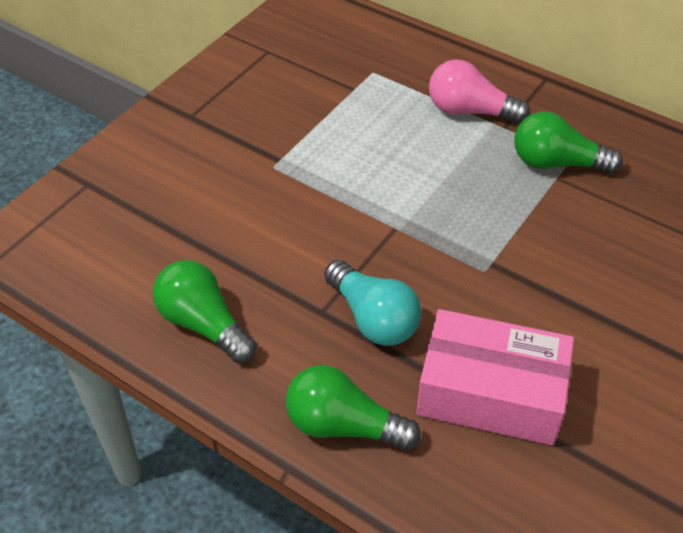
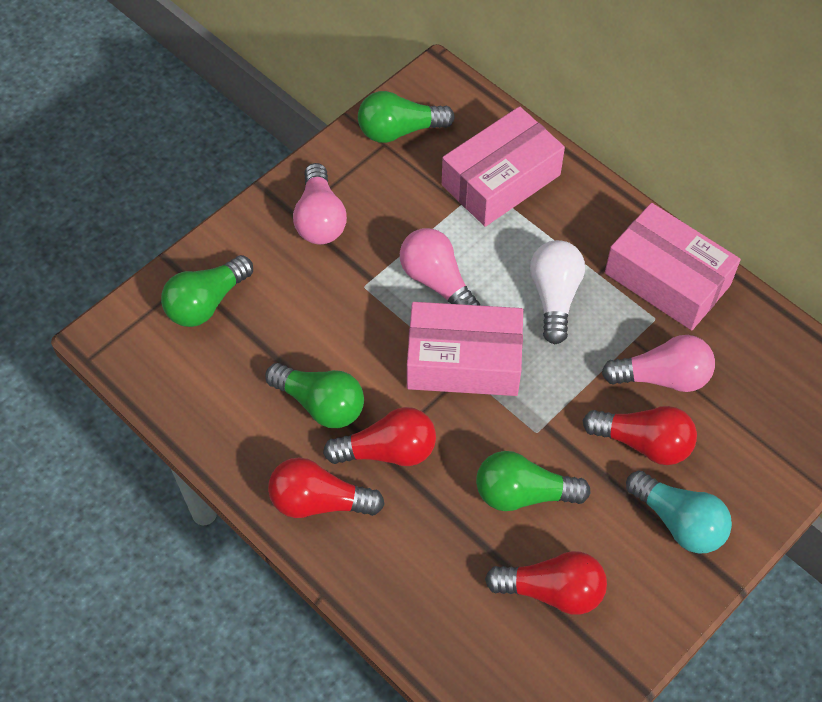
green light bulb: [153,260,257,363] [286,365,421,450] [514,111,623,174] = 3 -> [161,255,253,327] [265,363,364,428] [358,91,455,143] [476,451,591,511] = 4
pink box: [416,309,574,445] = 1 -> [407,302,523,396] [442,106,565,227] [605,203,741,330] = 3
pink light bulb: [429,59,530,124] = 1 -> [293,163,347,244] [400,228,480,306] [602,335,715,392] = 3
red light bulb: none = 0 -> [268,457,385,518] [323,407,436,466] [485,551,607,615] [583,406,697,465] = 4
white light bulb: none = 0 -> [530,240,585,344] = 1

